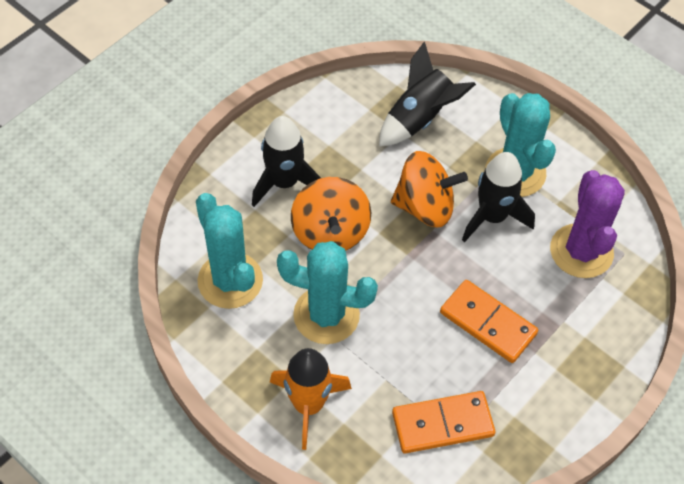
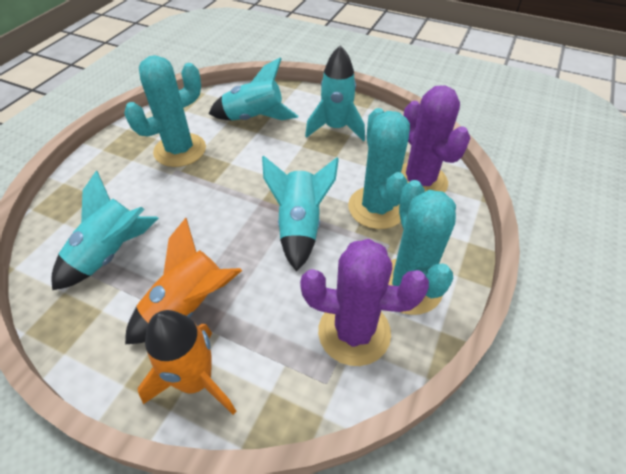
black rocket: [252,116,321,207] [379,41,476,146] [462,152,535,242] = 3 -> none = 0
orange domino: [392,391,495,453] [440,280,538,363] = 2 -> none = 0
orange rocket: [270,348,352,450] = 1 -> [125,218,242,344] [137,310,236,415] = 2
orange spinning top: [291,177,371,251] [391,151,468,227] = 2 -> none = 0
purple cactus: [550,170,625,278] = 1 -> [300,239,429,366] [401,86,470,193] = 2
turquoise rocket: none = 0 -> [51,170,159,290] [209,58,298,121] [262,155,339,272] [305,45,365,142] = 4

